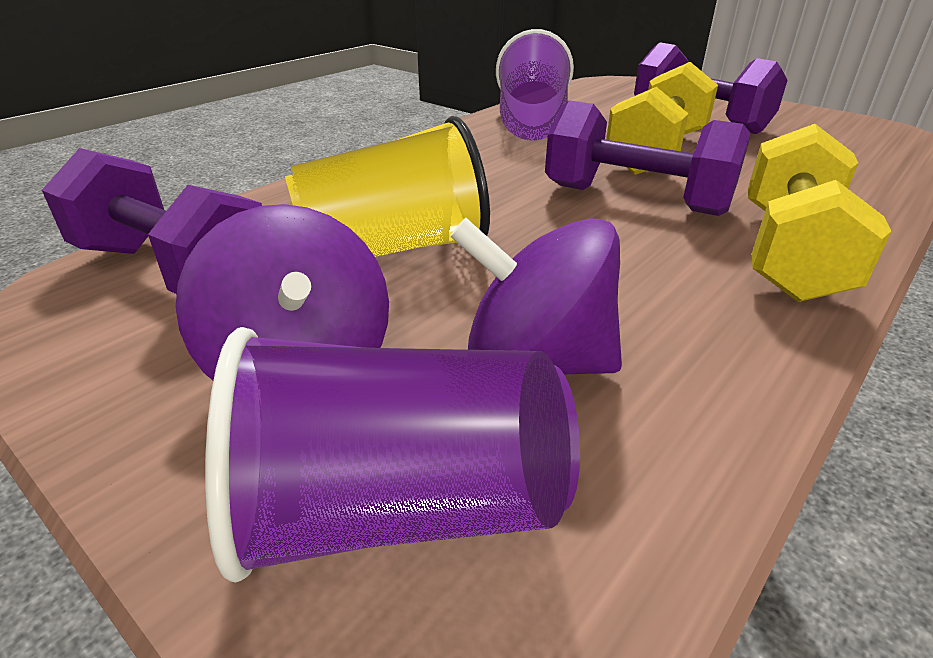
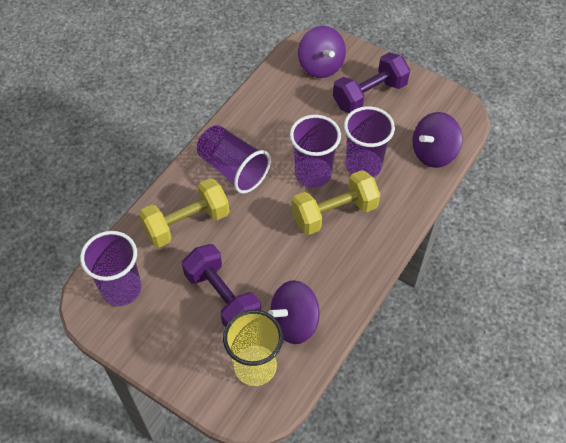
purple cup: [205,327,580,583] [496,29,574,140] = 2 -> [80,231,142,306] [197,125,271,194] [290,115,341,188] [344,106,395,178] = 4
purple dumbbell: [42,148,262,294] [545,100,750,216] [634,42,787,134] = 3 -> [182,244,261,327] [333,52,410,113] = 2
purple spinning top: [175,204,389,380] [450,218,622,374] = 2 -> [268,280,320,344] [298,26,346,78] [413,112,463,168] = 3

